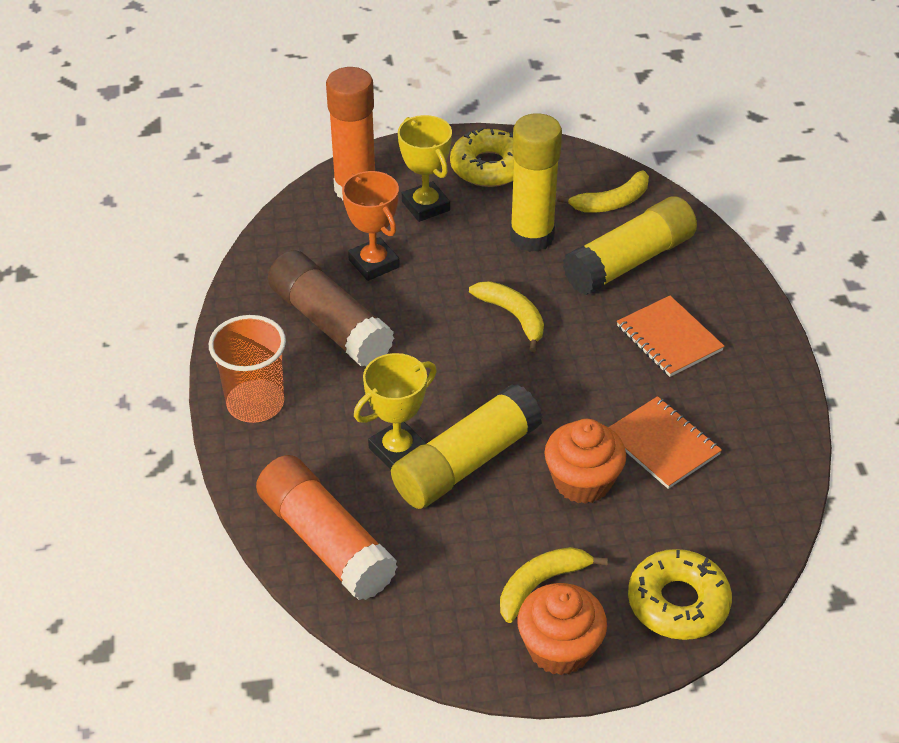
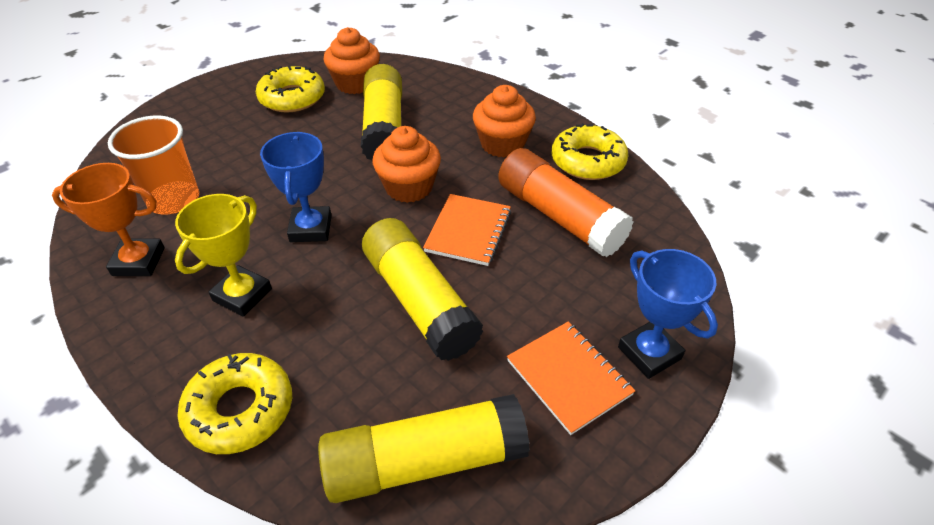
blue trophy: none = 0 -> [260,132,332,242] [618,249,718,379] = 2
brown glue stick: [268,250,394,366] = 1 -> none = 0
orange cupcake: [517,583,607,675] [545,419,626,504] = 2 -> [323,27,380,94] [372,126,441,203] [473,85,536,157] = 3
orange glue stick: [256,455,397,600] [326,67,375,200] = 2 -> [498,148,633,257] = 1
yellow banana: [469,281,544,353] [500,547,608,623] [557,170,649,213] = 3 -> none = 0
yellow donut: [450,128,514,187] [628,549,732,640] = 2 -> [177,353,292,454] [256,66,325,113] [552,123,628,180] = 3
yellow trophy: [354,353,437,470] [398,115,452,222] = 2 -> [175,194,272,317] = 1

